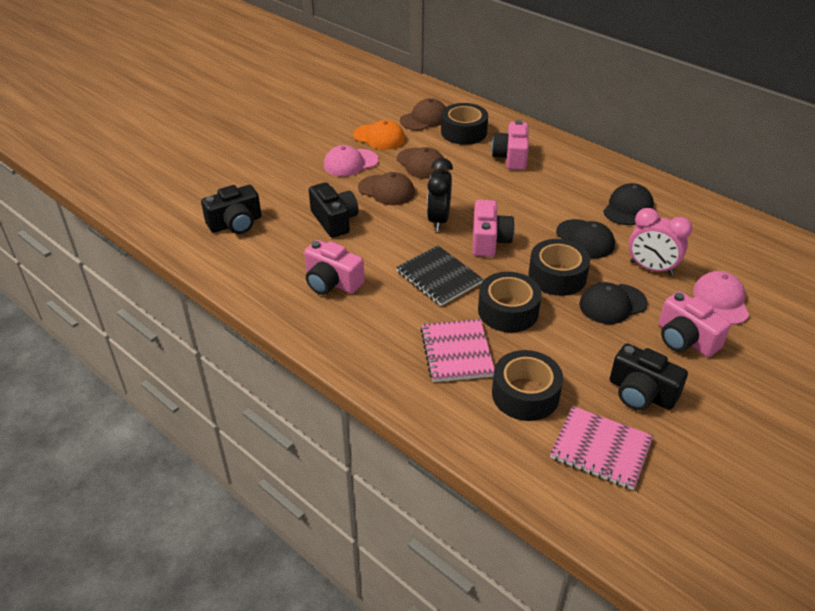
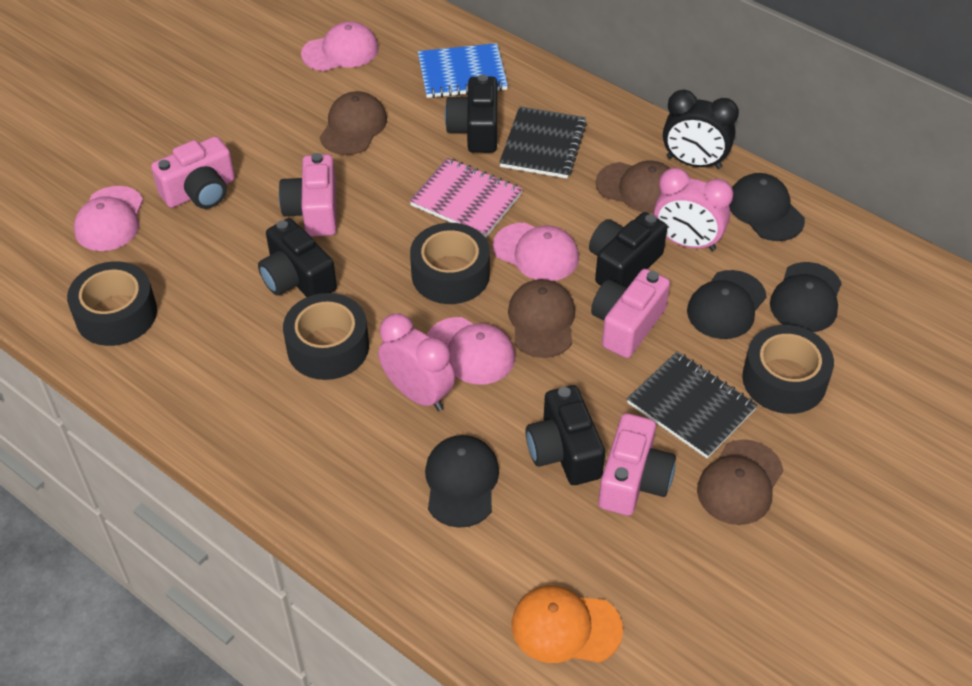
black camera: [201,185,261,234] [309,182,359,238] [610,343,688,410] = 3 -> [258,218,337,297] [445,74,497,153] [526,385,605,485] [589,212,667,288] = 4
black cap: [556,219,615,258] [579,282,648,324] [603,183,654,225] = 3 -> [425,435,499,528] [687,270,767,339] [729,173,805,241] [770,262,842,332] = 4
black notebook: [396,245,483,306] = 1 -> [499,106,587,179] [627,351,758,458] = 2
blue notebook: none = 0 -> [418,43,508,98] = 1
brown cap: [358,172,415,205] [397,147,446,179] [400,98,446,130] = 3 -> [320,91,387,155] [508,279,575,358] [596,161,671,213] [697,439,783,525] = 4
pink cap: [324,145,379,177] [693,271,749,325] = 2 -> [74,186,143,251] [301,21,379,71] [427,317,515,385] [493,223,579,281] = 4
pink clock: [629,208,692,275] = 1 -> [378,314,455,411] [654,168,733,251] = 2
pink notebook: [420,319,495,382] [550,406,654,490] = 2 -> [409,158,523,237] = 1

